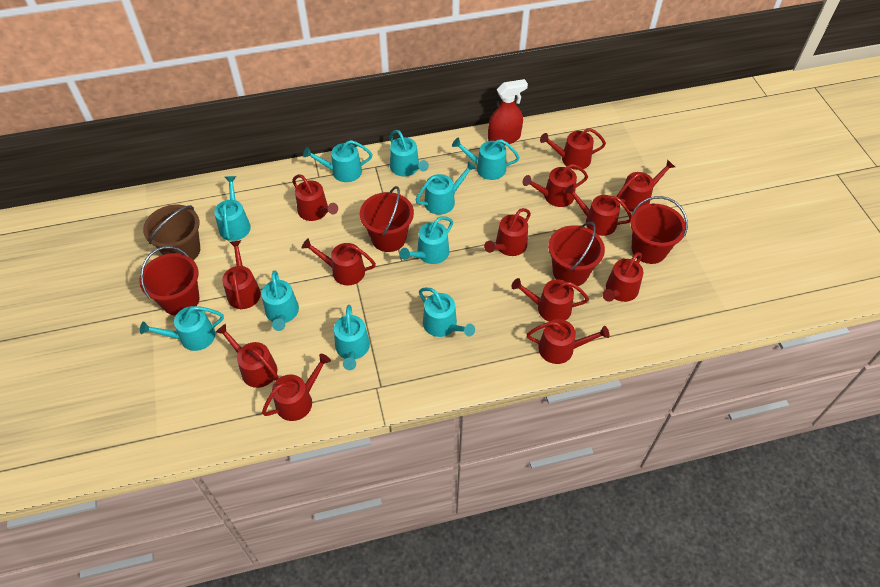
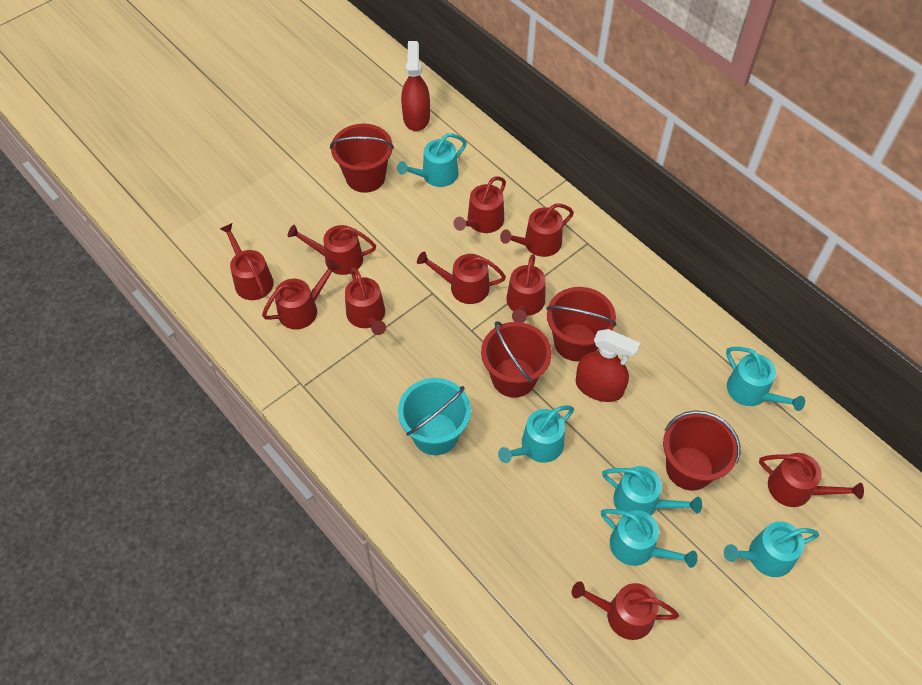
brown bucket: [143,205,200,260] = 1 -> none = 0
red spray bottle: [488,79,528,145] = 1 -> [401,41,430,131] [576,329,640,402] = 2
red watering can: [216,324,279,388] [222,240,261,310] [262,354,331,421] [292,174,338,221] [302,238,376,285] [484,208,531,256] [511,278,589,322] [523,164,588,207] [527,319,610,364] [540,128,606,170] [565,184,632,236] [603,252,643,302] [616,159,675,212] = 13 -> [220,223,274,300] [262,260,340,329] [288,225,376,275] [345,268,386,335] [417,251,506,304] [453,176,506,233] [500,203,574,257] [506,254,546,323] [572,581,679,640] [759,453,864,507] = 10
turquoise bucket: none = 0 -> [398,378,471,455] = 1
turquoise watering can: [140,306,224,351] [214,176,251,241] [261,270,299,331] [303,140,372,182] [334,305,370,370] [389,130,429,176] [400,216,453,264] [416,161,476,215] [419,287,475,337] [452,138,520,180] = 10 -> [397,133,467,187] [498,406,574,463] [601,509,698,568] [602,466,702,516] [724,522,819,577] [726,347,805,411] = 6

